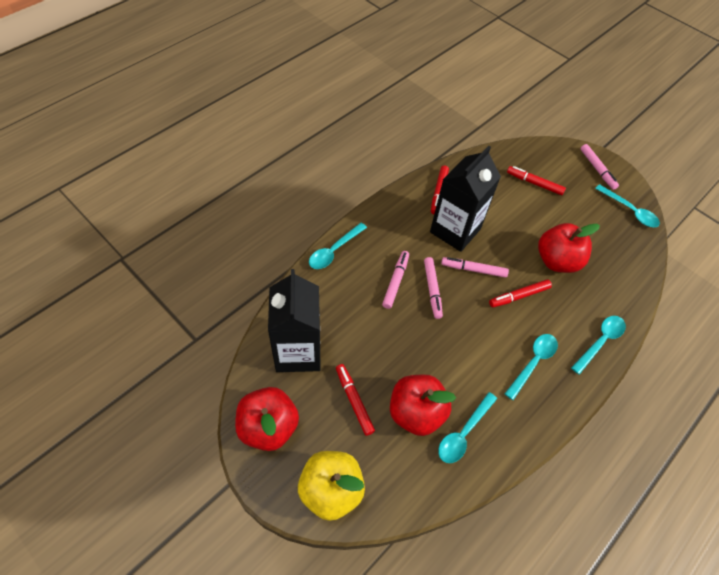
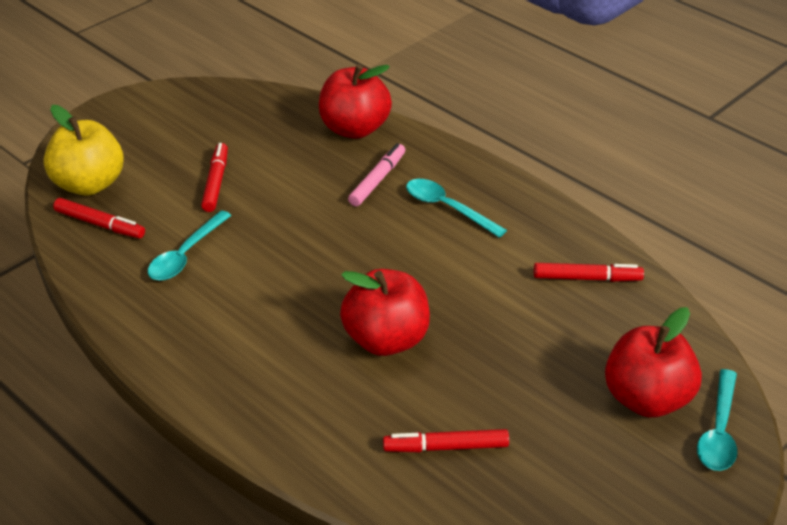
black carton: [268,269,321,372] [430,146,501,252] = 2 -> none = 0
pink marker: [382,251,409,309] [424,257,443,319] [441,257,509,278] [581,144,619,190] = 4 -> [348,143,405,206] = 1
turquoise spoon: [309,223,367,269] [438,392,497,463] [505,334,558,400] [571,316,626,375] [595,184,660,227] = 5 -> [148,210,232,281] [406,179,507,238] [697,369,737,471] = 3

